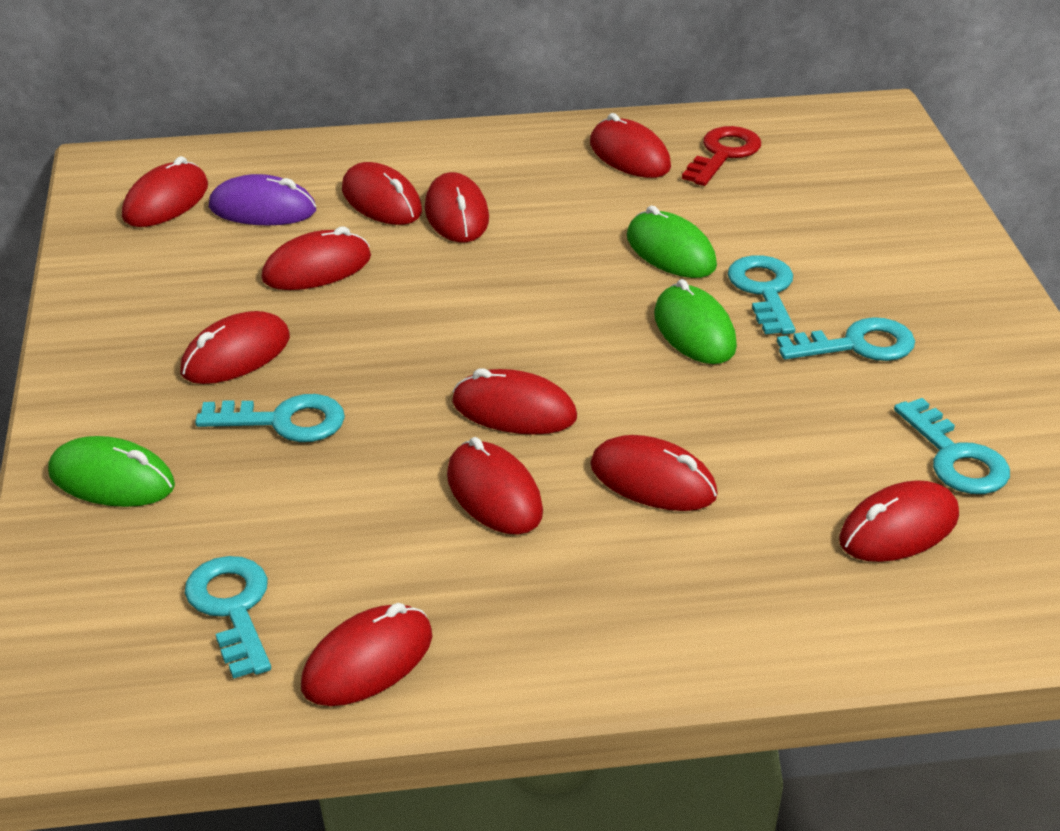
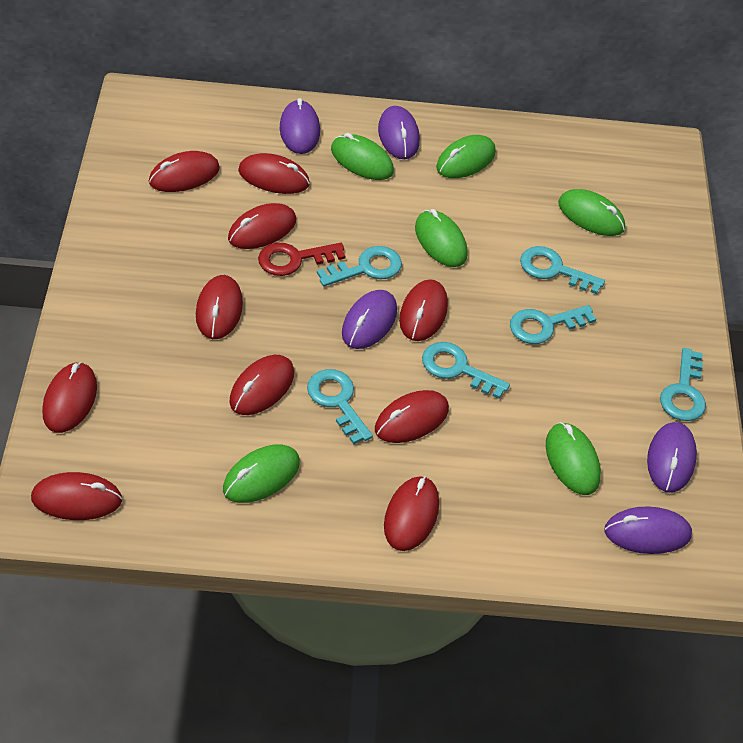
green mouse: [48,436,175,507] [627,206,717,278] [654,279,737,364] = 3 -> [223,444,300,503] [331,133,394,180] [415,209,468,267] [436,135,496,178] [546,422,601,495] [558,189,625,236] = 6
purple mouse: [209,174,316,226] = 1 -> [280,98,320,154] [342,290,397,349] [378,106,420,159] [604,507,692,554] [647,422,697,493] = 5
red mouse: [122,156,208,227] [180,311,290,384] [261,227,371,290] [301,603,432,706] [342,162,422,225] [425,172,489,242] [447,437,543,535] [452,368,577,435] [590,113,671,178] [590,435,718,511] [839,480,959,562] = 11 -> [31,472,122,520] [42,362,97,433] [149,151,220,192] [196,275,243,339] [228,203,296,249] [229,355,294,415] [238,153,310,194] [375,390,449,443] [384,476,439,551] [399,279,448,341] = 10
turquoise key: [185,556,271,679] [195,394,345,442] [728,255,795,335] [777,317,915,361] [894,398,1010,494] = 5 -> [307,369,373,444] [317,246,402,287] [422,342,510,399] [510,305,596,344] [520,246,605,294] [660,348,706,421] = 6

